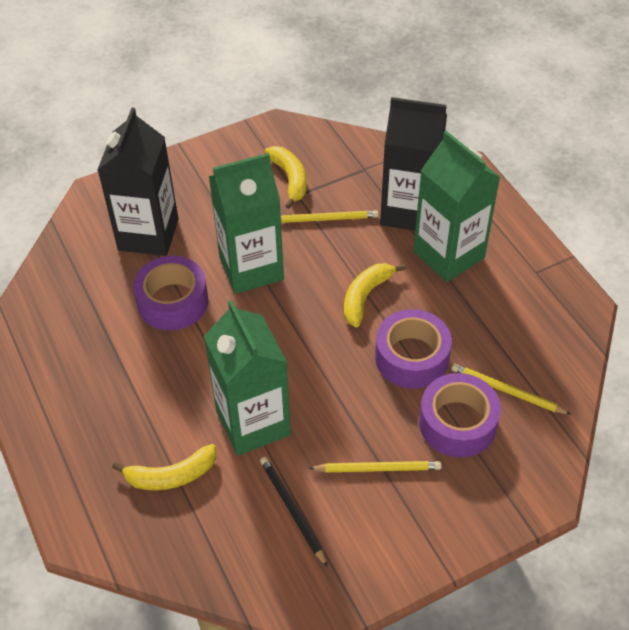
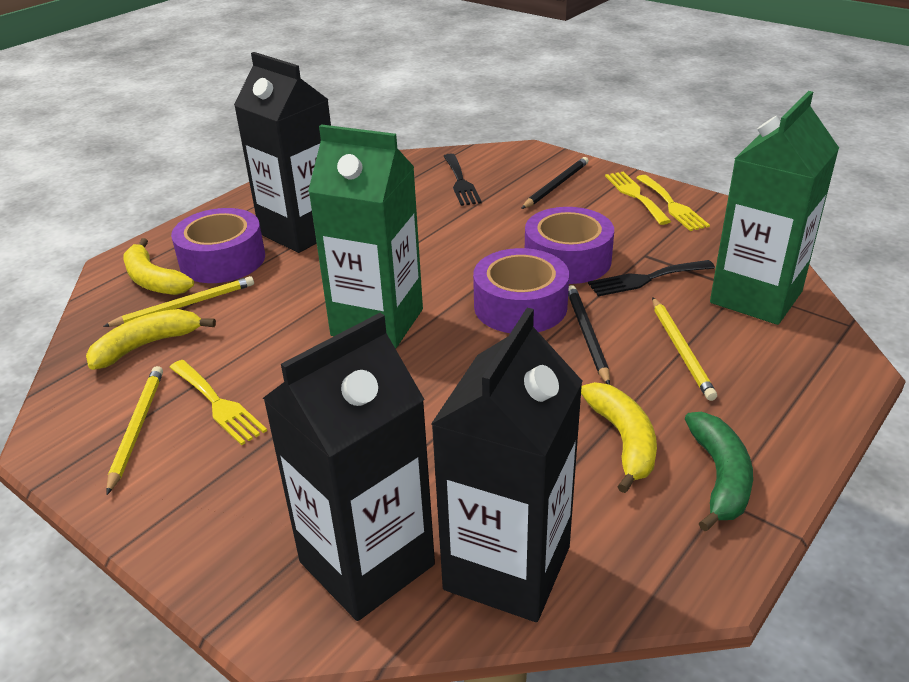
black carton: [97,108,179,256] [380,97,447,231] = 2 -> [234,52,331,253] [263,313,435,621] [431,308,583,622] = 3
black fork: none = 0 -> [443,154,482,206] [588,260,715,296] = 2
black pencil: [260,457,328,567] = 1 -> [521,157,589,209] [568,285,610,385] = 2
green banana: none = 0 -> [685,412,753,532] = 1
green carton: [204,300,291,456] [209,153,284,294] [413,131,500,282] = 3 -> [308,124,423,349] [710,91,839,325] = 2
yellow fork: none = 0 -> [169,360,267,446] [605,171,671,225] [636,175,710,231] = 3

